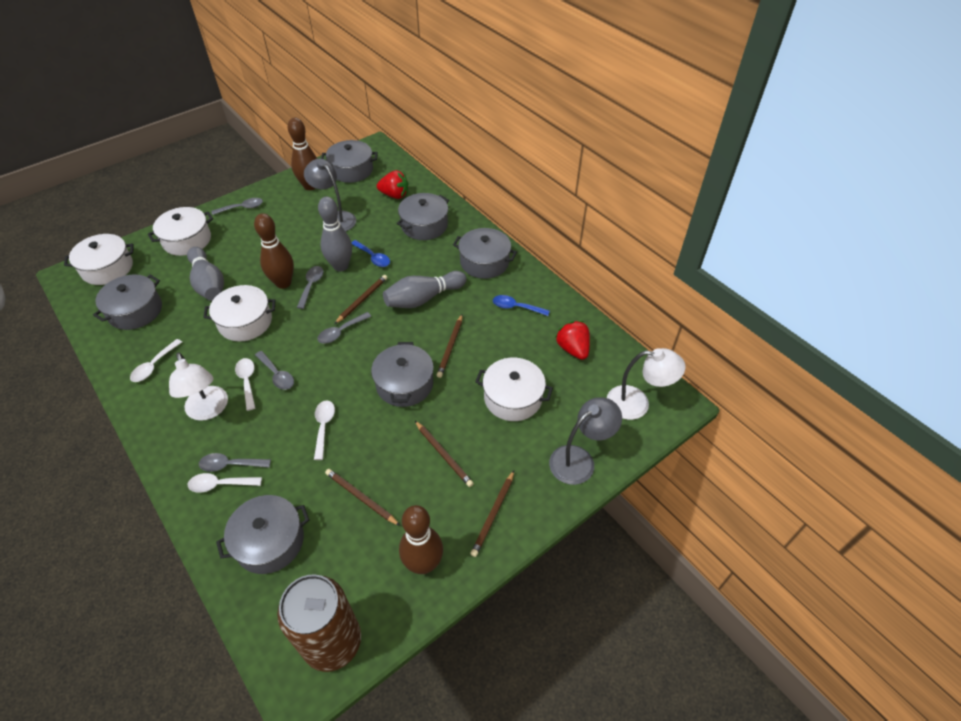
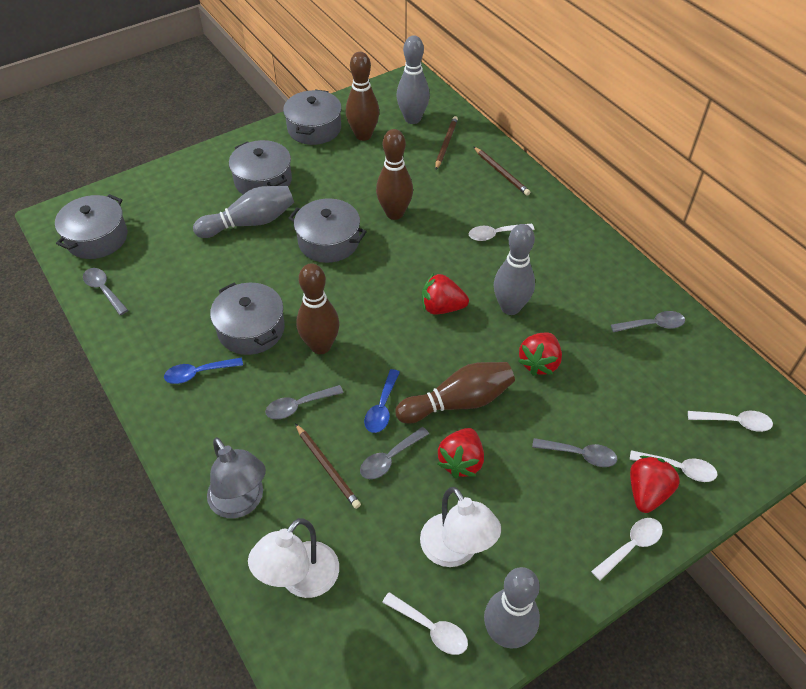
brown bowling pin: [254,213,294,289] [288,118,317,190] [399,505,443,574] = 3 -> [296,263,339,354] [346,52,379,141] [376,129,413,220] [395,362,515,424] = 4
brown can: [277,574,361,672] = 1 -> none = 0
brown pencil: [325,469,400,526] [335,275,387,324] [415,421,474,487] [437,315,462,378] [470,470,514,557] = 5 -> [295,424,361,509] [435,116,458,170] [474,147,530,196] = 3
grey bowling pin: [187,247,224,301] [318,196,352,271] [383,271,467,308] = 3 -> [193,186,294,238] [396,35,430,124] [484,567,540,649] [494,224,535,315] = 4
grey lamp: [304,159,356,232] [549,397,622,485] = 2 -> [207,437,266,518] = 1
grey pot: [93,274,162,330] [216,495,309,574] [321,140,378,183] [371,342,434,407] [397,193,449,240] [453,228,517,279] = 6 -> [55,194,127,259] [210,283,285,355] [229,140,292,195] [283,90,342,145] [289,198,367,263] = 5
red strawberry: [377,170,408,199] [555,321,590,360] = 2 -> [422,273,469,314] [437,428,484,478] [518,332,562,376] [630,456,680,513] = 4
white pot: [64,234,134,285] [148,207,213,256] [203,285,276,342] [475,358,553,421] = 4 -> none = 0
white spoon: [130,339,182,382] [188,473,262,493] [235,358,255,411] [314,400,335,460] = 4 -> [382,592,468,655] [469,224,534,241] [591,518,663,581] [630,450,717,482] [688,411,773,432] = 5

